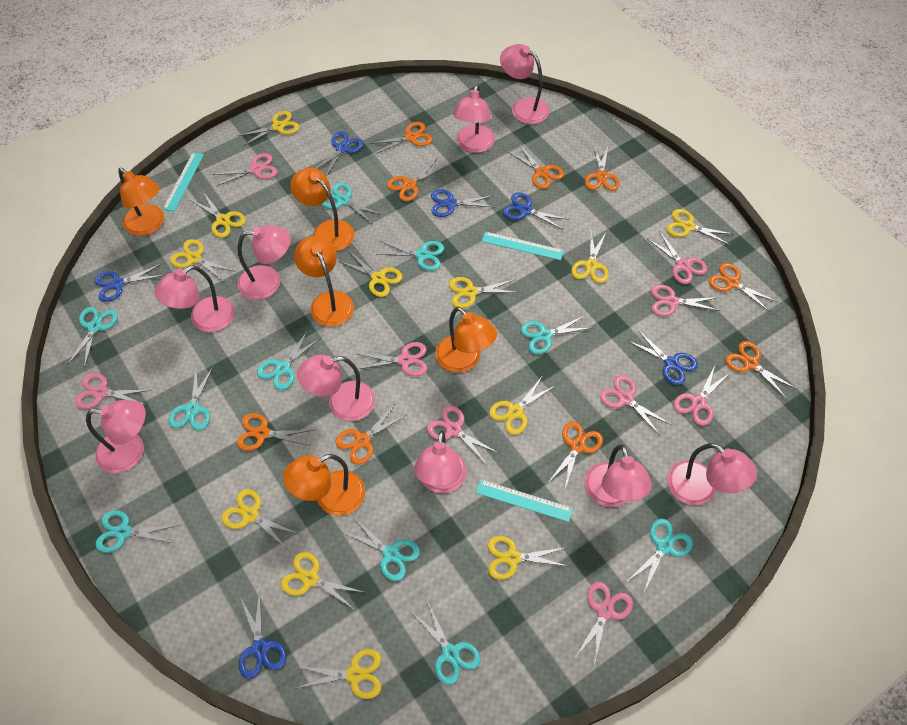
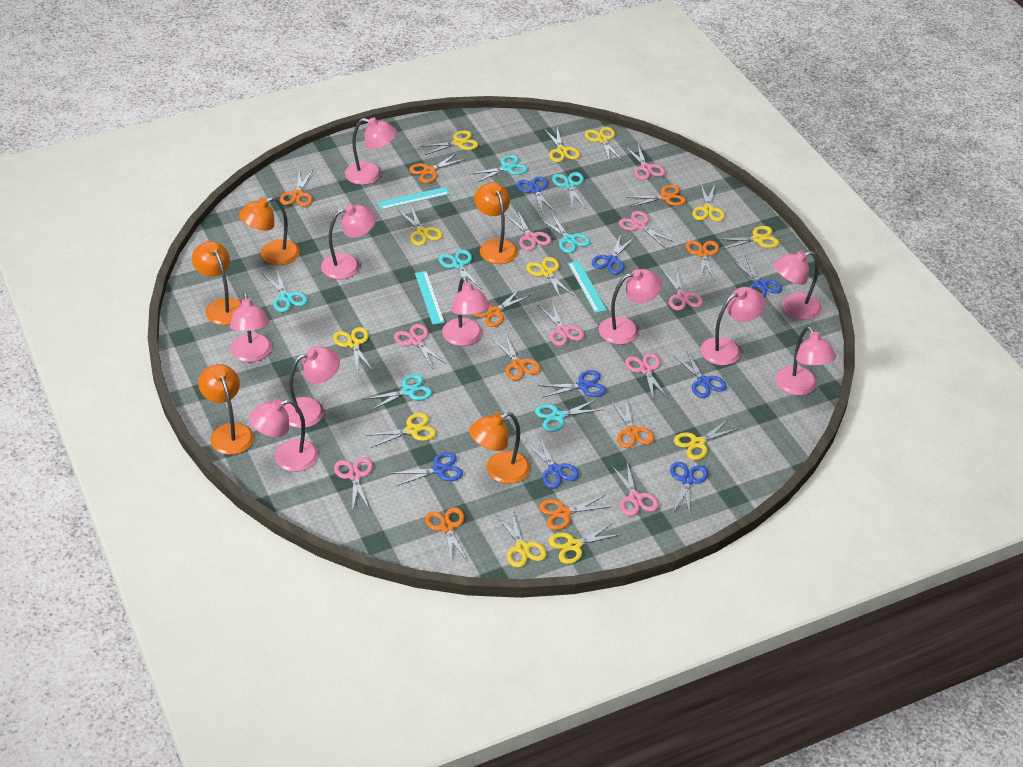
blue scissors: [95,264,165,302] [239,590,287,679] [316,131,364,176] [431,189,494,217] [503,193,569,230] [627,330,698,385] = 6 -> [394,452,463,486] [516,176,556,215] [525,436,579,488] [538,370,606,398] [591,234,634,274] [670,462,708,515] [674,351,727,398] [733,256,782,297] = 8
pink lamp: [86,400,146,473] [155,265,235,332] [237,225,291,300] [297,355,375,421] [414,430,466,493] [453,84,495,153] [500,44,549,124] [584,444,652,507] [667,443,757,505] = 9 -> [230,293,272,362] [249,399,318,472] [283,346,340,428] [321,205,376,279] [345,117,397,185] [442,277,490,346] [599,269,662,345] [700,287,765,365] [774,251,822,320] [776,326,836,396] = 10
turquoise scissors: [68,307,118,368] [95,510,178,553] [169,366,213,430] [257,330,321,390] [322,183,382,223] [342,518,420,581] [376,241,444,271] [410,601,481,685] [520,315,591,354] [628,519,693,594] = 10 -> [263,269,308,312] [365,374,432,410] [439,250,481,289] [471,155,528,183] [535,399,604,432] [540,213,591,253] [552,172,586,209] = 7

